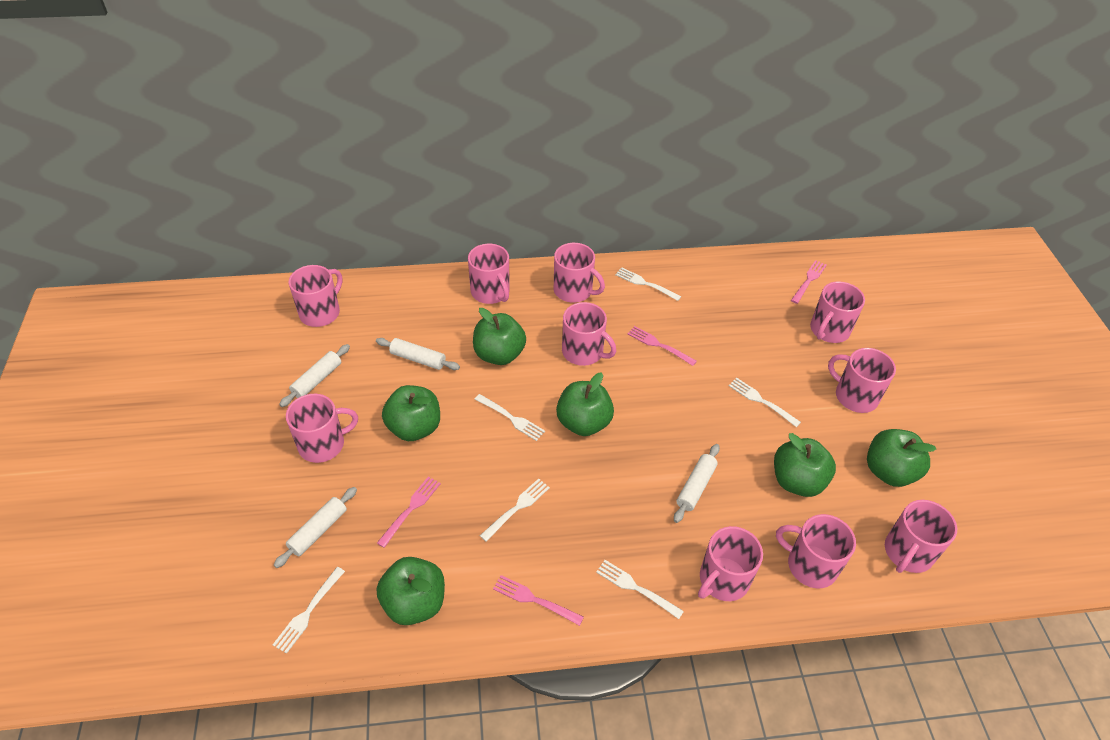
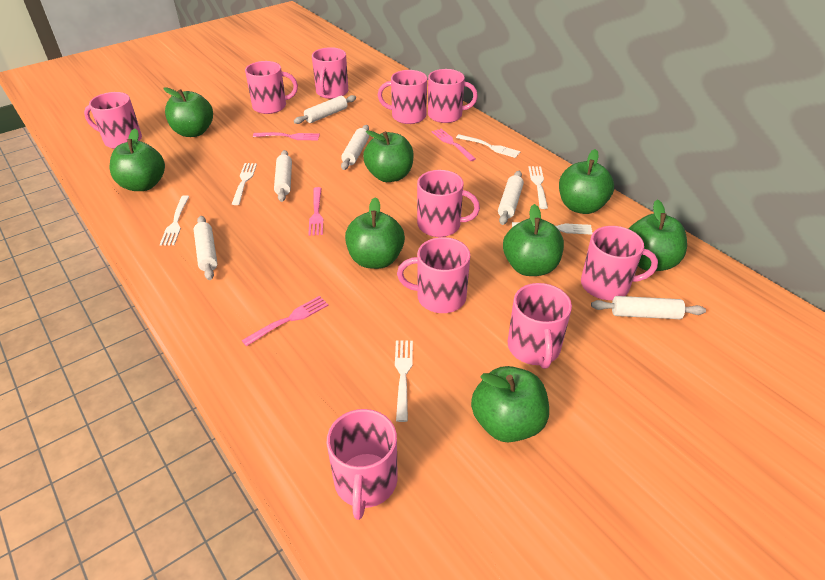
green apple: [377,557,445,625] [382,385,440,441] [473,308,526,365] [556,372,614,436] [774,433,836,497] [867,429,936,487] = 6 -> [110,129,165,191] [164,87,213,137] [345,197,405,269] [363,130,414,182] [471,366,549,442] [503,204,564,276] [559,149,614,214] [629,200,687,271] = 8
white rolling pin: [274,487,357,568] [279,344,350,407] [376,338,460,370] [674,444,720,523] = 4 -> [194,216,218,280] [274,150,292,202] [294,95,356,124] [341,125,369,170] [498,171,524,225] [591,296,706,319] = 6

